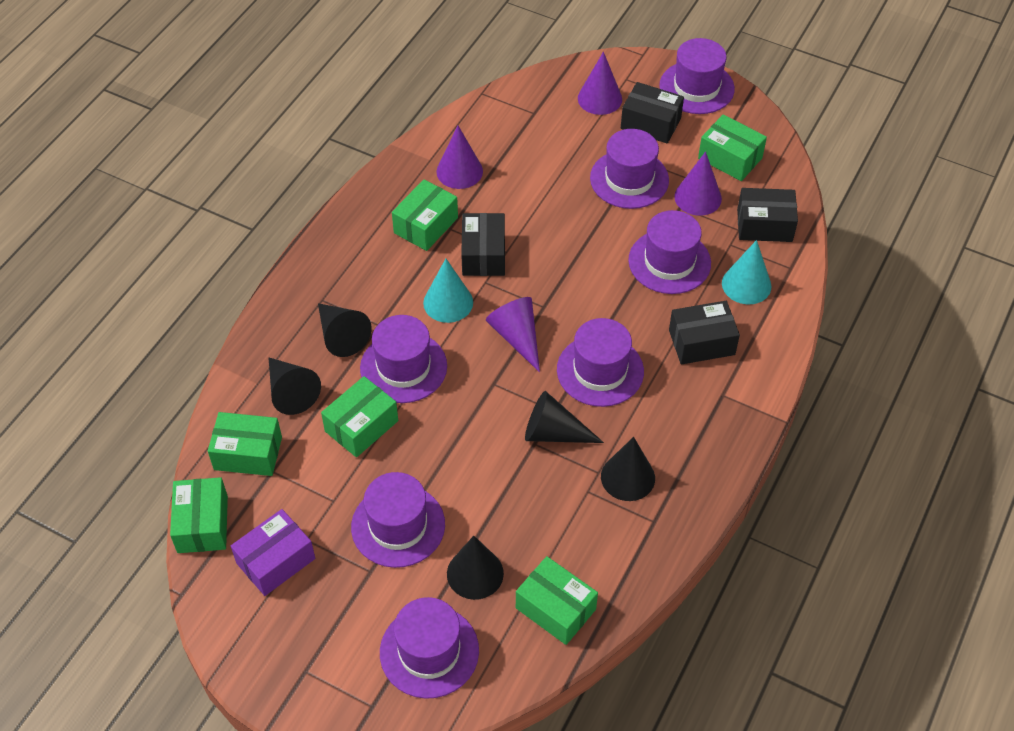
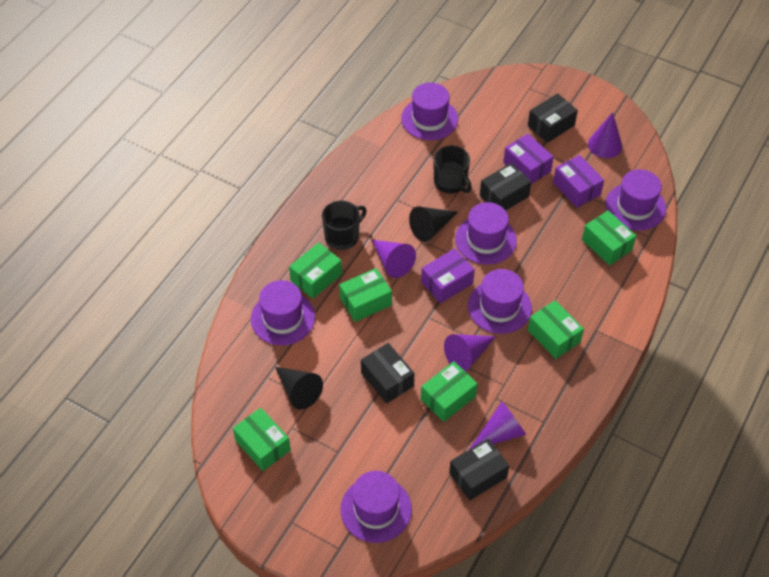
black cone: [268,357,321,415] [318,303,372,357] [447,536,504,600] [525,391,604,443] [601,437,655,501] = 5 -> [275,367,323,410] [409,206,458,242] = 2
black mug: none = 0 -> [322,200,367,250] [434,145,472,193] = 2
purple box: [231,509,315,596] = 1 -> [421,248,475,303] [503,134,554,184] [553,155,604,208] = 3
purple hat: [351,472,445,568] [360,315,447,403] [380,597,479,699] [557,318,644,407] [590,129,669,209] [628,210,711,294] [659,38,735,114] = 7 -> [251,280,315,345] [340,471,412,543] [401,83,458,140] [455,202,517,265] [468,269,532,334] [605,169,666,230] = 6
turquoise cone: [423,259,473,323] [722,240,771,304] = 2 -> none = 0

